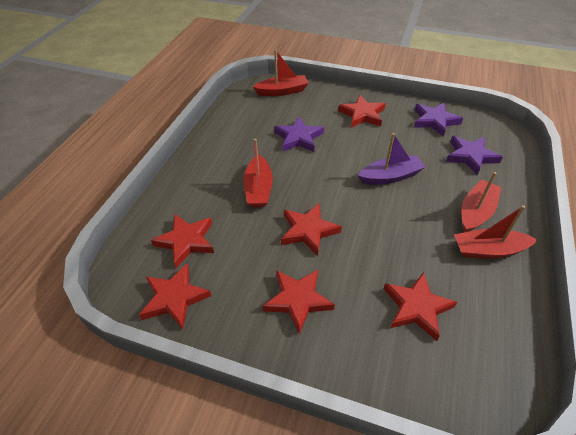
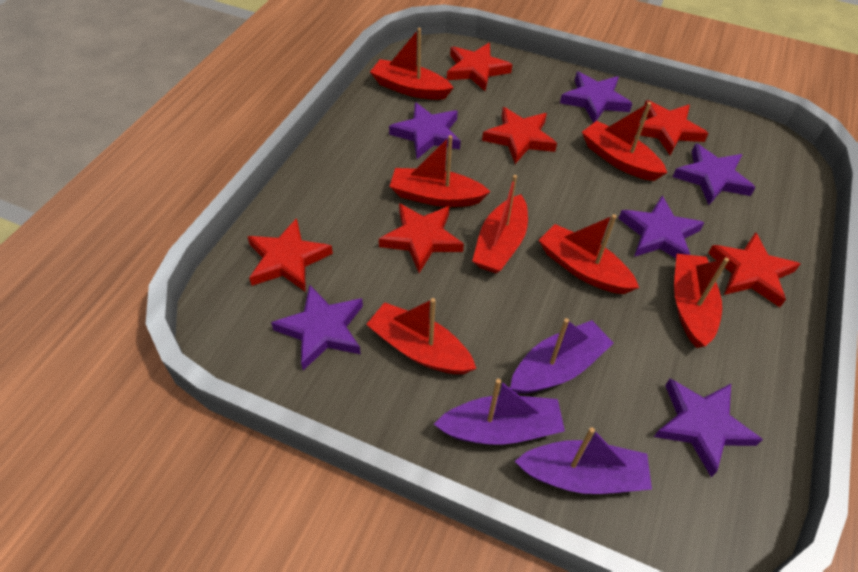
purple boat: [358,133,425,185] = 1 -> [434,379,565,445] [510,318,614,394] [515,427,652,494] = 3
purple star: [274,116,324,152] [414,102,463,137] [446,136,503,175] = 3 -> [271,285,363,370] [389,102,461,159] [560,72,633,123] [618,196,705,258] [654,379,763,477] [673,143,756,205] = 6
red boat: [244,138,273,207] [253,49,309,96] [454,205,538,259] [462,172,502,232] = 4 -> [366,298,477,374] [370,28,454,100] [390,135,490,207] [472,175,528,274] [539,214,639,294] [582,102,667,181] [674,254,729,348] = 7

